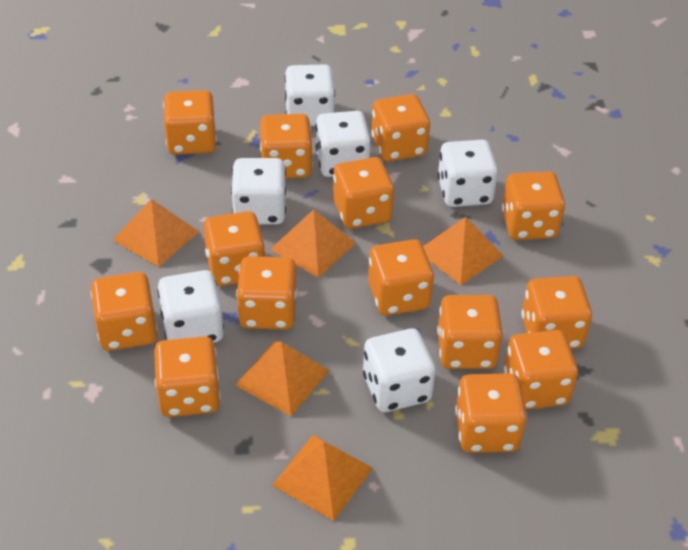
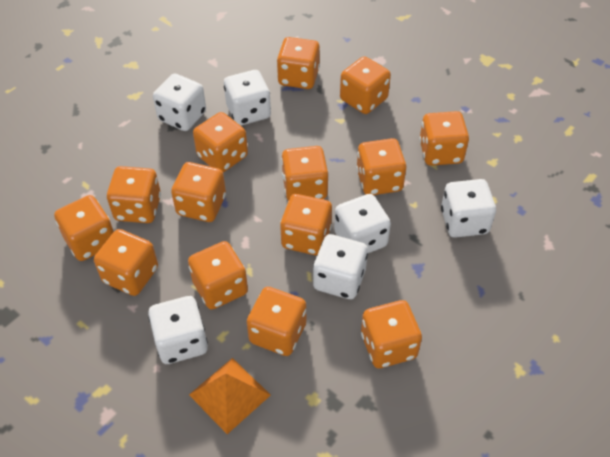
orange pyramid: [113,199,200,267] [235,341,330,416] [270,209,356,278] [272,435,373,521] [423,217,504,285] = 5 -> [189,358,271,434] = 1

